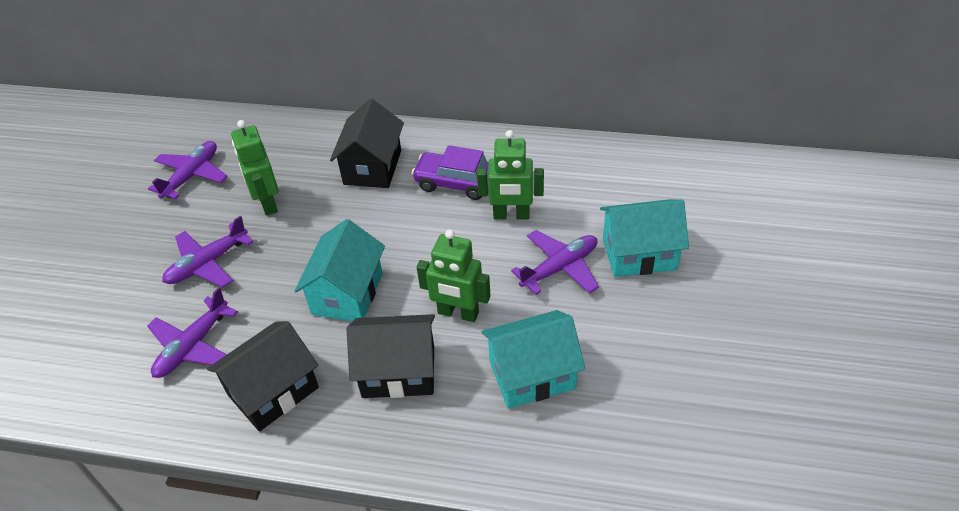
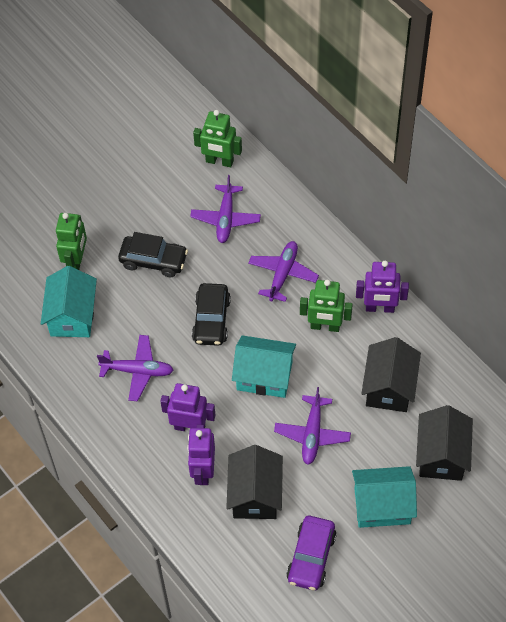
black car: none = 0 -> [118,232,188,277] [192,283,231,346] = 2
purple robot: none = 0 -> [160,383,215,431] [187,425,215,485] [356,261,409,313] = 3

